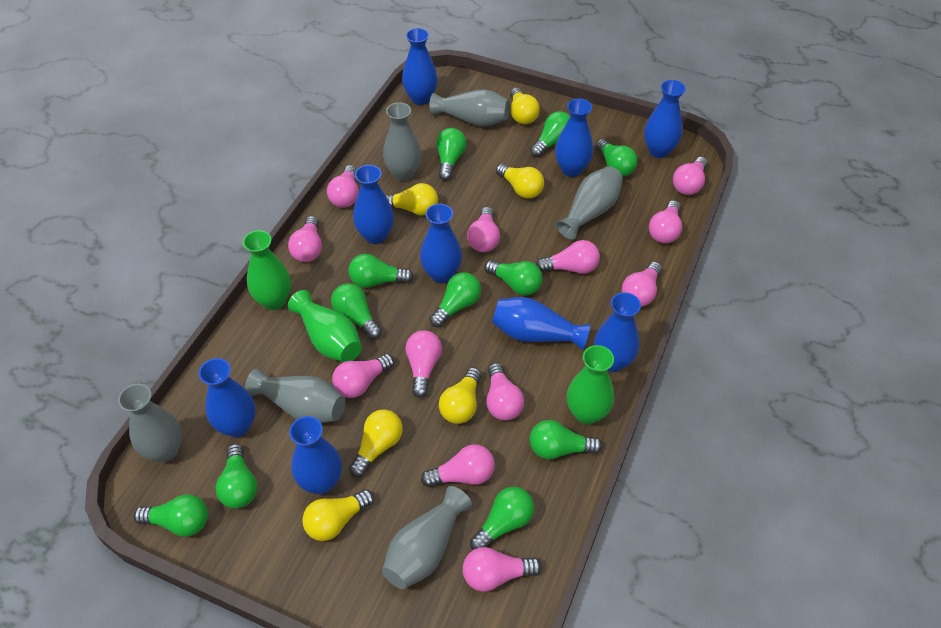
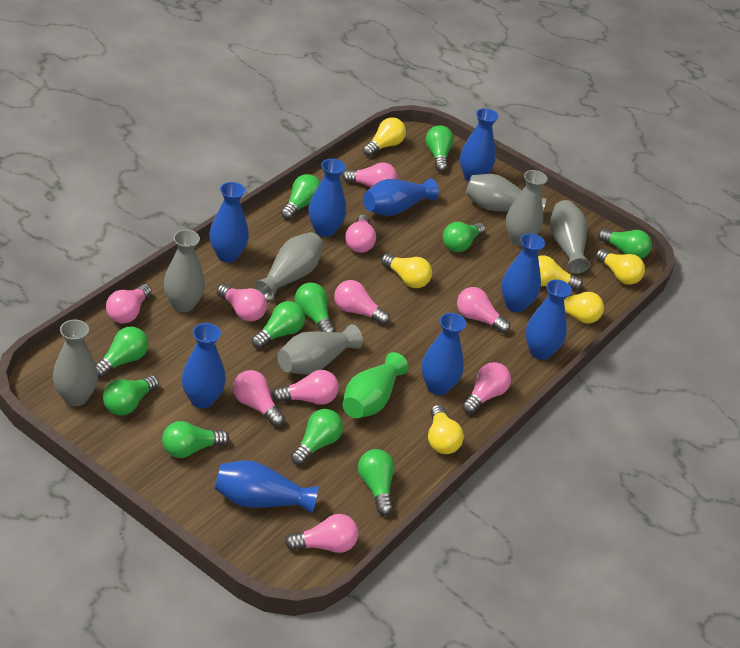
green vase: [243,230,291,310] [288,290,362,362] [567,345,614,425] = 3 -> [343,352,408,418] = 1
grey vase: [118,384,182,462] [245,368,345,423] [382,486,472,589] [383,102,421,181] [429,89,510,126] [556,166,623,240] = 6 -> [53,320,98,406] [164,230,205,312] [254,232,324,301] [278,324,363,375] [466,174,546,212] [506,170,548,247] [550,200,590,274] = 7
pink light bulb: [288,216,322,262] [327,165,359,207] [332,354,394,398] [406,330,442,398] [421,444,495,487] [463,547,542,592] [467,207,500,252] [486,363,524,421] [536,240,600,274] [622,262,662,307] [649,200,682,243] [673,157,708,195] = 12 -> [106,284,152,324] [217,284,267,322] [233,370,285,426] [272,370,339,405] [285,514,358,553] [334,280,390,325] [342,162,397,187] [345,215,376,253] [457,287,510,334] [462,362,511,414] = 10

